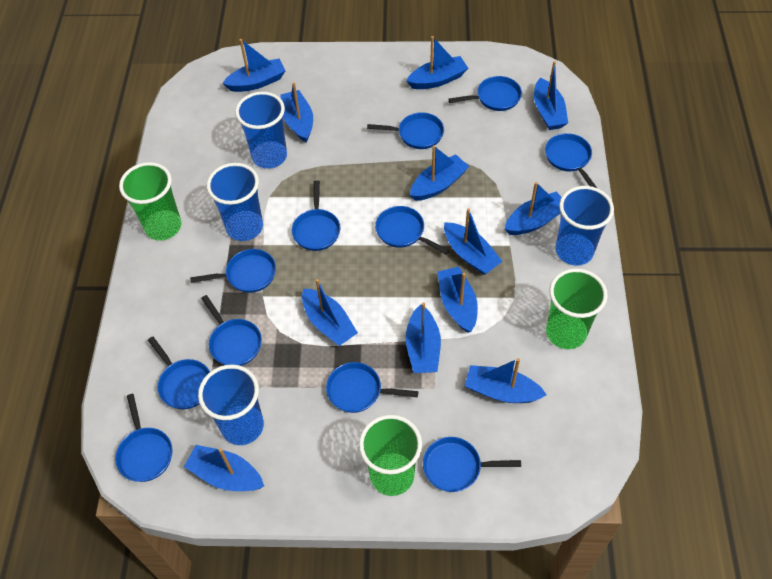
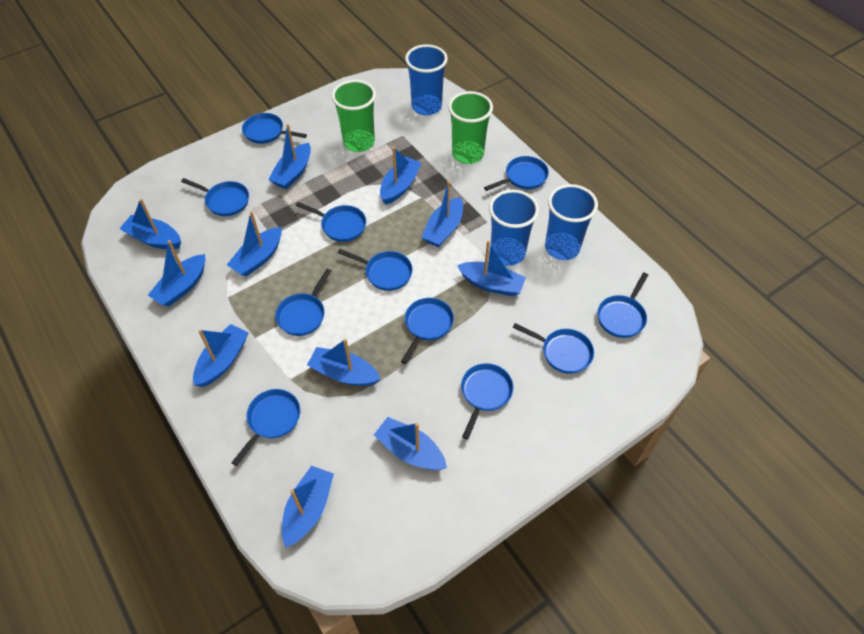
blue boat: [184,445,264,491] [222,39,286,92] [280,82,313,142] [302,279,358,346] [406,36,468,89] [406,302,441,373] [410,145,469,201] [438,267,478,333] [444,208,503,275] [465,358,547,403] [505,182,561,235] [534,61,568,130] = 12 -> [119,199,181,249] [148,240,205,306] [193,324,249,387] [227,211,282,277] [268,124,311,189] [282,466,334,548] [307,339,381,386] [374,417,447,470] [380,147,422,205] [421,181,463,247] [457,241,526,296] = 11
blue cup: [198,364,264,445] [207,163,263,241] [235,92,287,169] [555,186,614,265] = 4 -> [405,44,448,115] [489,190,539,266] [545,184,598,260] = 3
green cup: [119,162,181,240] [359,414,422,496] [546,268,608,349] = 3 -> [332,80,376,152] [448,91,493,164] = 2

